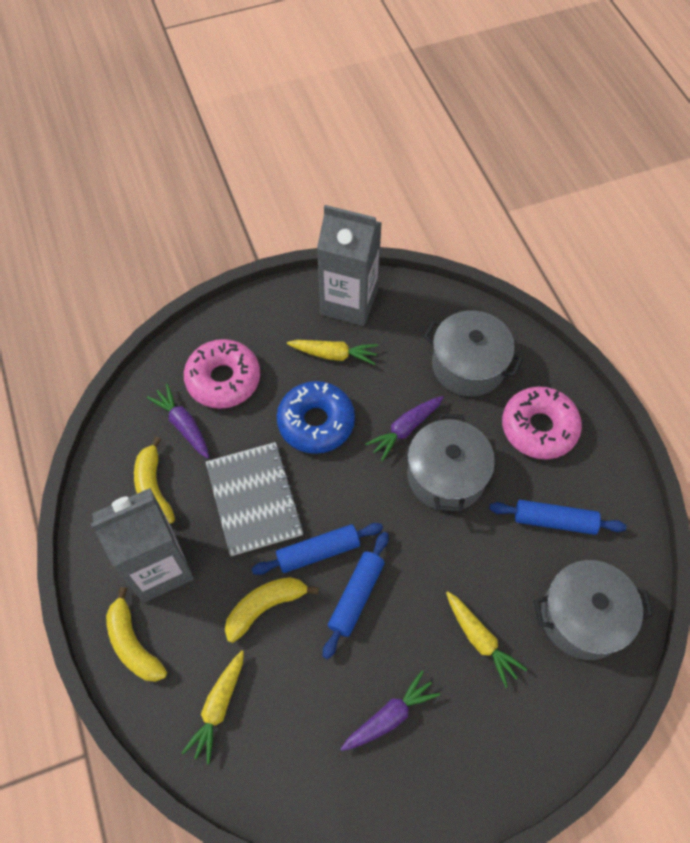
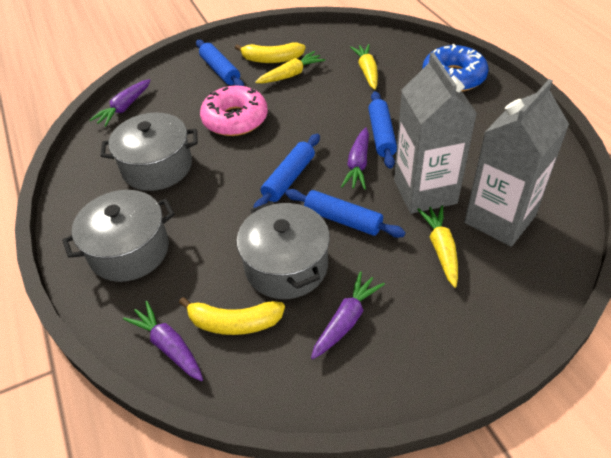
blue rolling pin: [252,523,383,575] [323,532,389,659] [489,500,626,535] = 3 -> [196,40,244,86] [253,134,320,208] [285,189,405,238] [368,91,397,169] = 4
grey notebook: [206,442,304,556] = 1 -> none = 0
pink donut: [184,339,260,409] [502,386,582,459] = 2 -> [200,85,268,136] = 1
purple carrot: [147,384,209,458] [341,671,440,751] [365,396,444,461] = 3 -> [90,79,151,127] [123,301,203,381] [311,271,385,359] [341,127,369,190] = 4
yellow banana: [106,587,167,682] [134,436,175,524] [225,577,319,643] = 3 -> [179,297,285,335] [235,42,305,63] = 2

